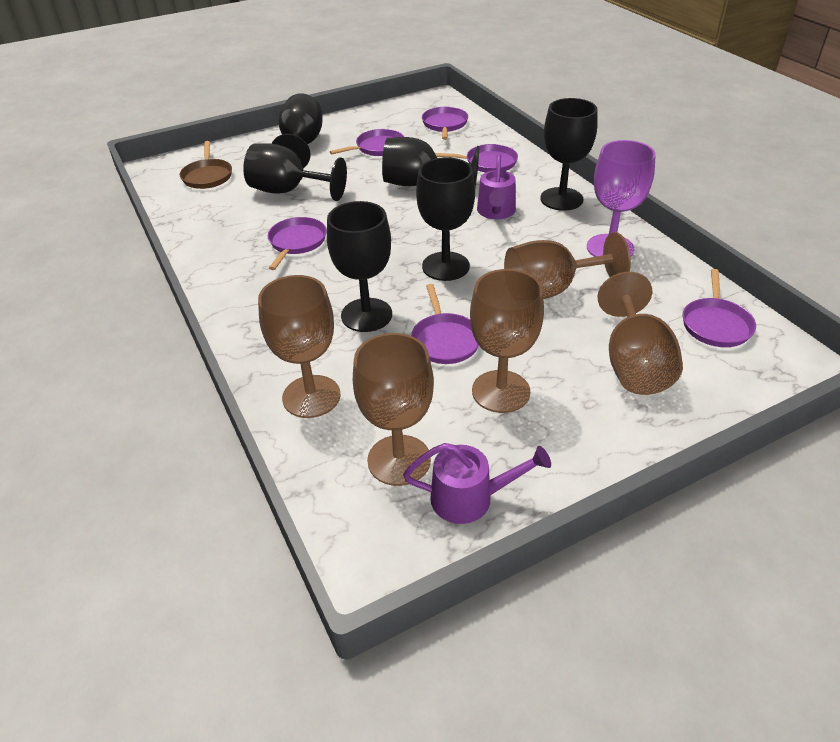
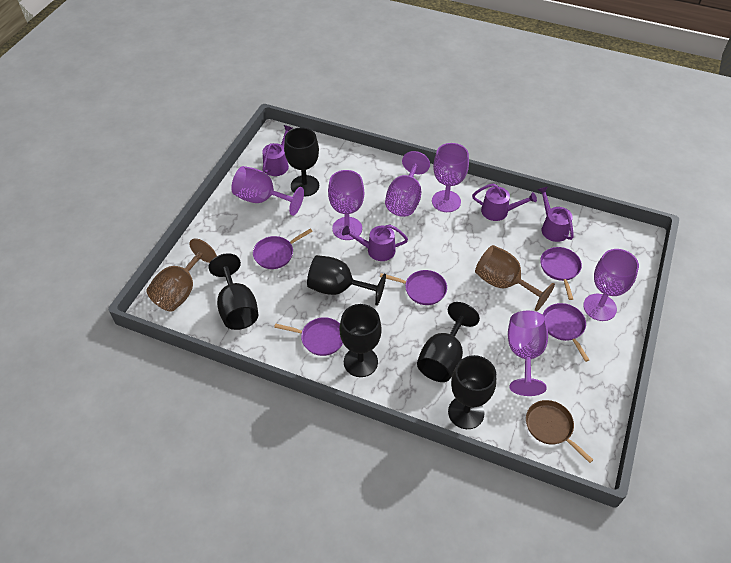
brown goblet: [258,275,340,418] [353,333,434,486] [470,269,544,413] [504,232,631,299] [597,272,683,395] = 5 -> [146,238,217,311] [475,245,555,311] = 2
purple goblet: [587,140,656,257] = 1 -> [231,166,304,216] [328,170,364,240] [385,151,430,217] [432,143,469,212] [508,311,548,396] [583,249,639,321] = 6
purple pan: [268,217,327,270] [330,129,404,156] [411,284,479,364] [422,107,468,140] [435,144,518,173] [683,269,756,347] = 6 -> [253,229,313,269] [274,317,343,356] [380,270,447,305] [540,247,582,300] [543,303,589,362] = 5
purple watering can: [403,443,551,524] [477,154,516,219] = 2 -> [262,125,292,176] [342,225,408,261] [472,184,537,221] [537,186,574,242] = 4

